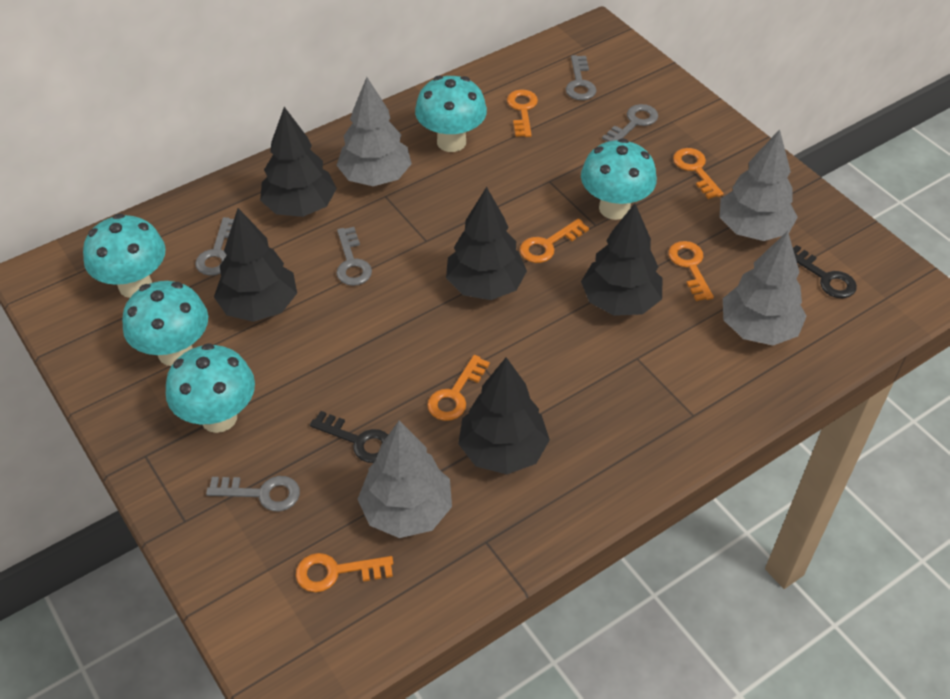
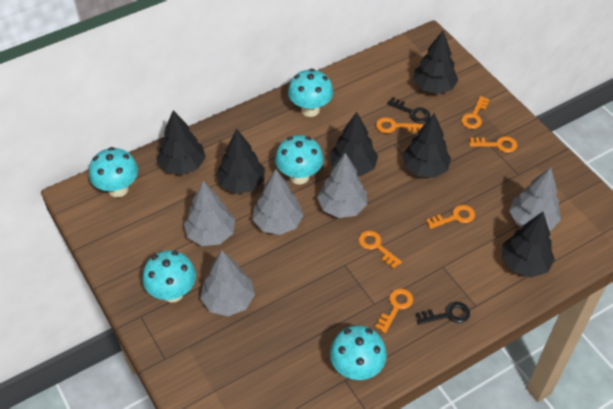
black tree: [214,208,297,322] [260,107,337,217] [446,187,527,300] [458,357,550,474] [581,203,663,316] = 5 -> [157,110,206,175] [216,129,265,194] [330,112,378,176] [403,113,451,178] [413,31,458,94] [502,212,555,278] = 6
grey key: [195,217,234,276] [206,476,300,511] [336,227,372,286] [566,55,596,100] [602,104,658,142] = 5 -> none = 0
grey tree: [336,77,412,186] [358,420,452,538] [720,129,798,241] [723,231,807,345] = 4 -> [184,181,235,246] [200,250,255,316] [253,169,303,235] [317,153,367,218] [509,167,561,231] = 5

